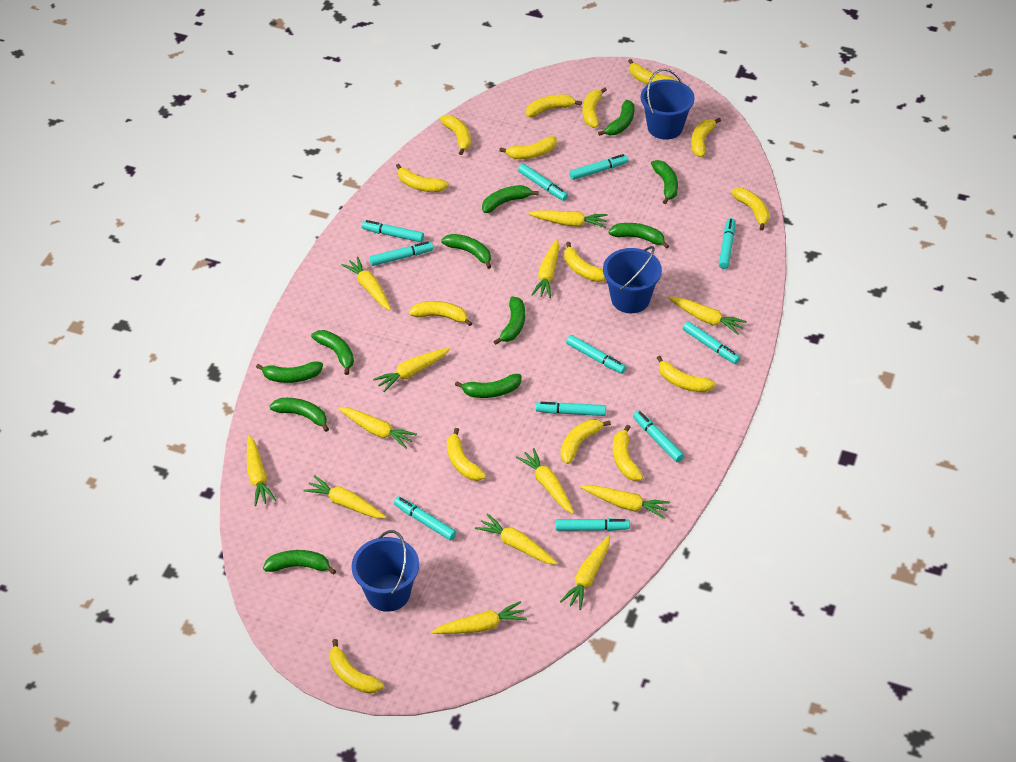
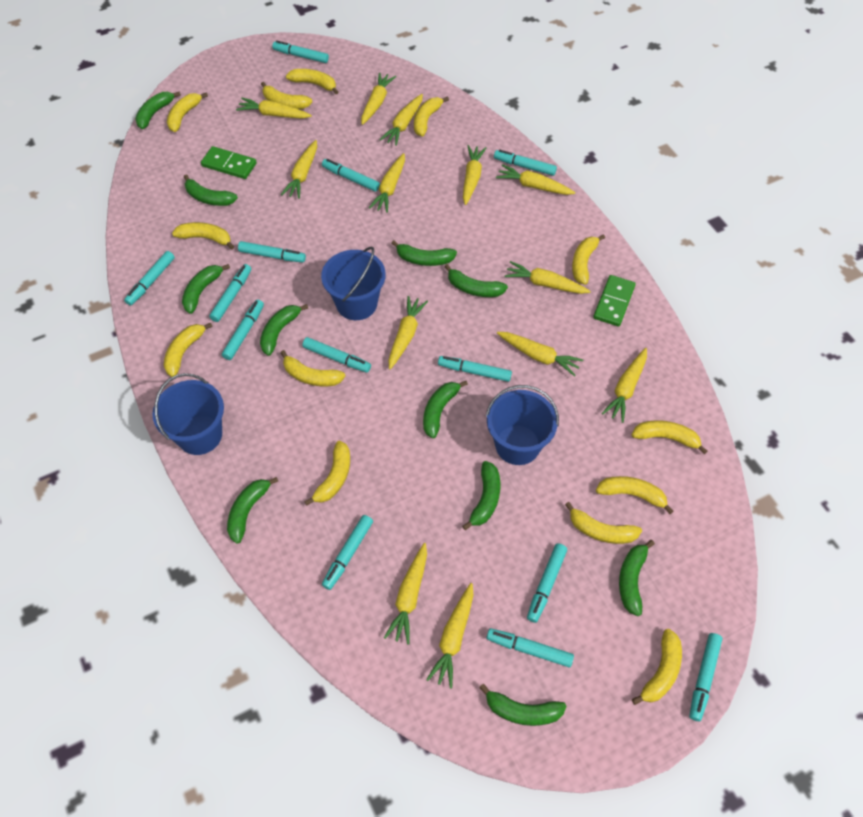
green domino: none = 0 -> [201,146,257,179] [593,275,636,327] = 2
turquoise marker: [361,220,424,242] [369,241,434,266] [394,496,457,541] [518,164,568,201] [536,402,606,416] [556,518,630,531] [566,335,626,374] [569,154,629,180] [633,410,684,462] [683,321,740,364] [719,218,735,269] = 11 -> [124,251,175,306] [209,264,251,322] [222,300,264,360] [238,241,306,262] [272,41,329,63] [302,337,371,373] [322,159,380,192] [322,515,373,590] [438,356,512,382] [486,628,574,667] [494,150,557,176] [527,543,567,623] [689,633,723,721] = 13
yellow banana: [329,639,384,694] [396,164,449,192] [409,301,472,326] [440,115,471,155] [447,428,486,481] [499,136,557,159] [526,94,582,117] [561,419,611,464] [564,242,606,282] [583,87,607,128] [613,424,643,481] [628,59,677,85] [657,356,716,392] [691,118,721,157] [731,188,769,231] = 15 -> [164,323,213,377] [167,92,208,132] [172,222,234,250] [261,82,312,109] [280,350,345,386] [286,69,338,94] [304,441,350,506] [414,96,449,137] [565,502,642,544] [572,234,605,285] [596,476,673,514] [632,421,708,454] [632,629,682,705] = 13

